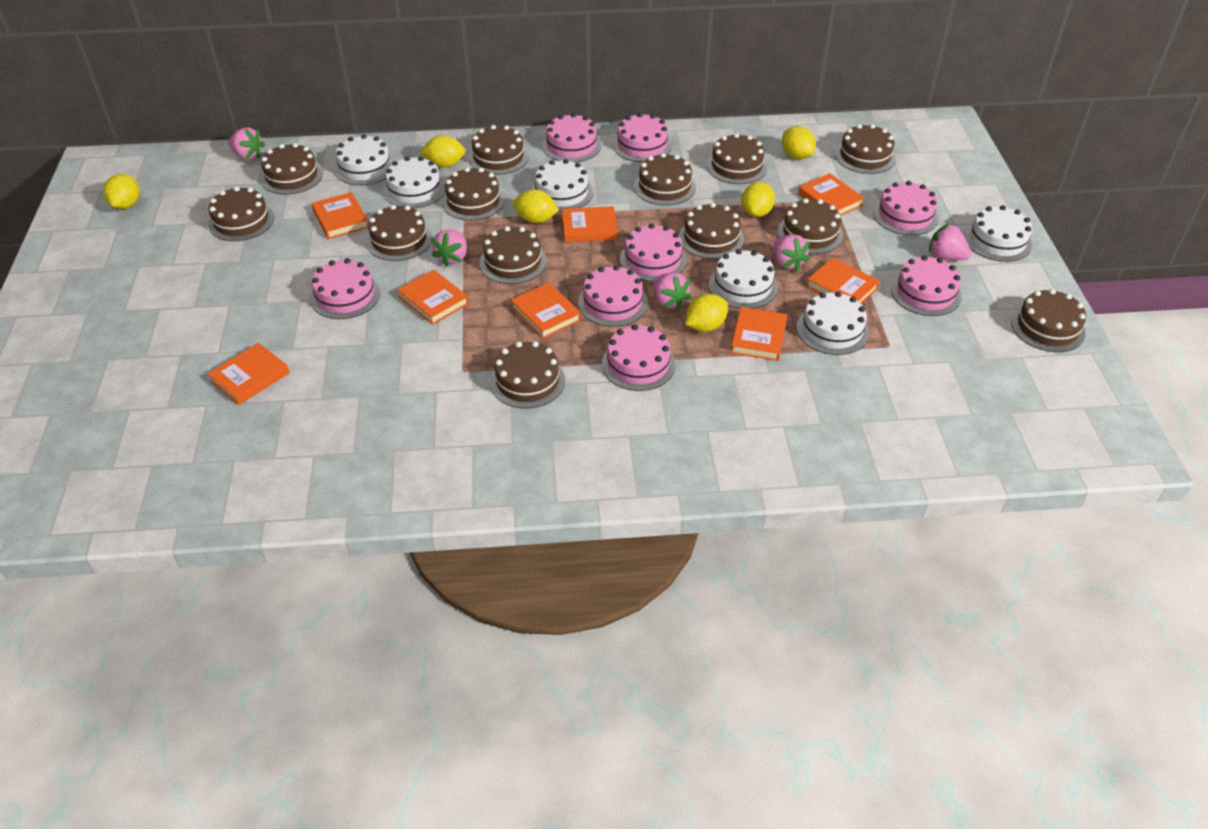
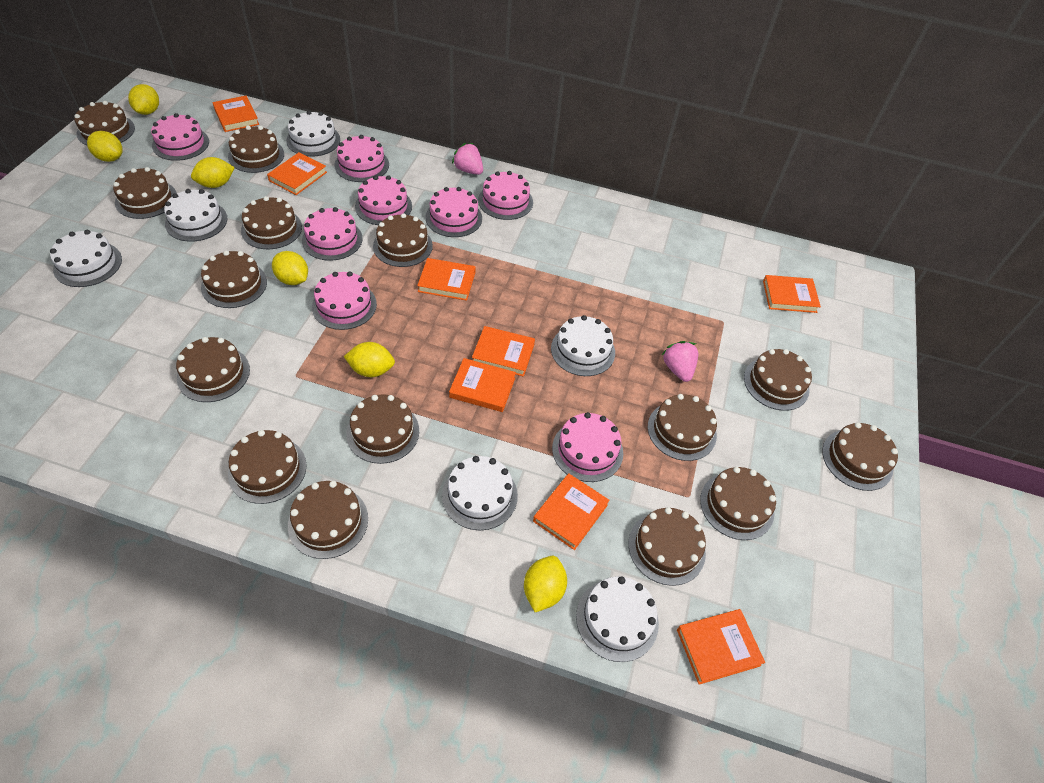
brown cake: [208,186,274,241] [260,143,323,194] [366,205,432,261] [442,167,505,220] [468,125,529,175] [479,226,547,284] [490,341,565,409] [634,153,696,205] [679,203,744,259] [707,133,767,184] [778,198,843,254] [835,124,896,174] [1011,289,1086,352] = 13 -> [74,101,135,145] [113,167,177,219] [176,337,250,402] [201,251,267,308] [228,126,284,173] [228,430,307,504] [241,196,302,249] [288,481,368,559] [346,394,419,464] [373,213,433,267] [629,507,706,586] [648,394,717,461] [700,467,776,540] [744,349,812,411] [822,422,898,491] = 15
pink strawberry: [228,128,266,160] [431,230,467,267] [654,272,692,310] [773,234,810,271] [929,223,971,260] = 5 -> [452,143,483,175] [662,341,698,382] = 2

